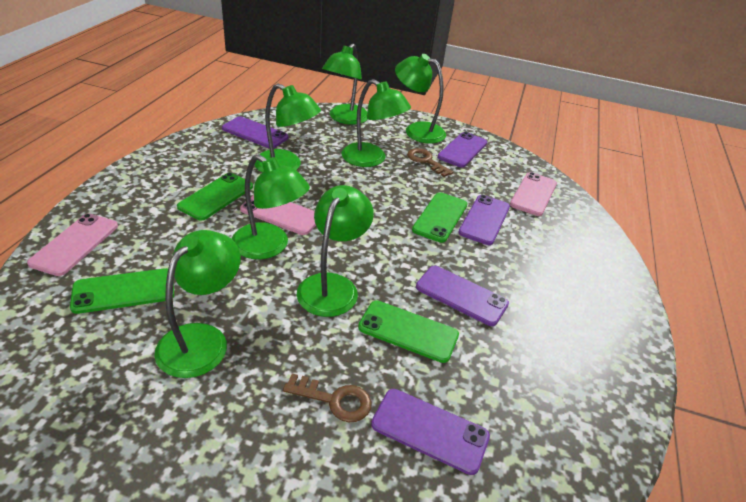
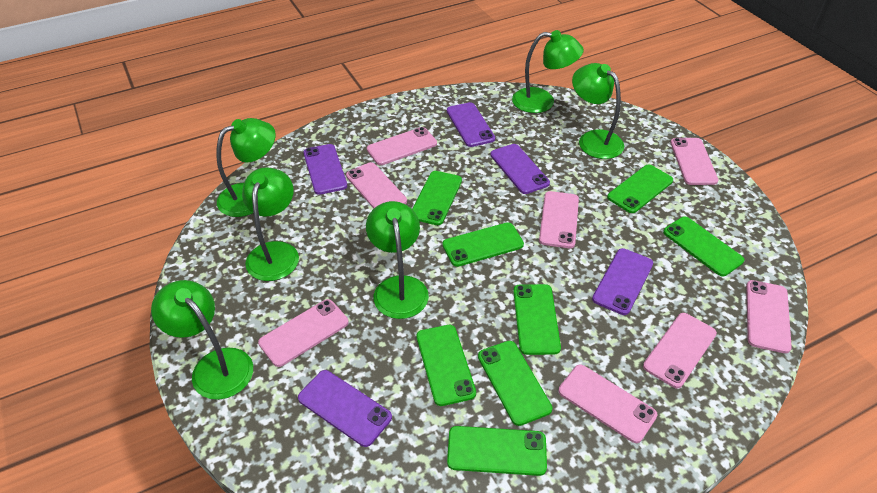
brown key: [283,374,372,422] [407,148,453,177] = 2 -> none = 0
green lamp: [154,230,241,378] [232,154,310,259] [254,84,321,172] [297,185,374,317] [322,44,368,125] [341,79,411,167] [395,54,446,143] = 7 -> [151,280,253,400] [216,118,276,217] [242,168,299,281] [366,201,429,319] [512,30,584,113] [572,63,624,159] = 6
green phone: [70,268,174,314] [177,173,253,221] [358,300,459,363] [412,192,468,243] = 4 -> [412,171,462,225] [416,325,476,406] [442,222,524,267] [447,426,547,476] [478,341,552,426] [513,284,561,355] [607,165,673,213] [663,217,744,276] = 8
pink phone: [27,213,118,276] [240,195,316,235] [510,172,557,216] = 3 -> [258,299,349,367] [346,162,407,209] [367,127,437,165] [539,191,579,248] [558,364,657,443] [643,313,717,389] [670,138,719,185] [746,280,792,353] = 8

